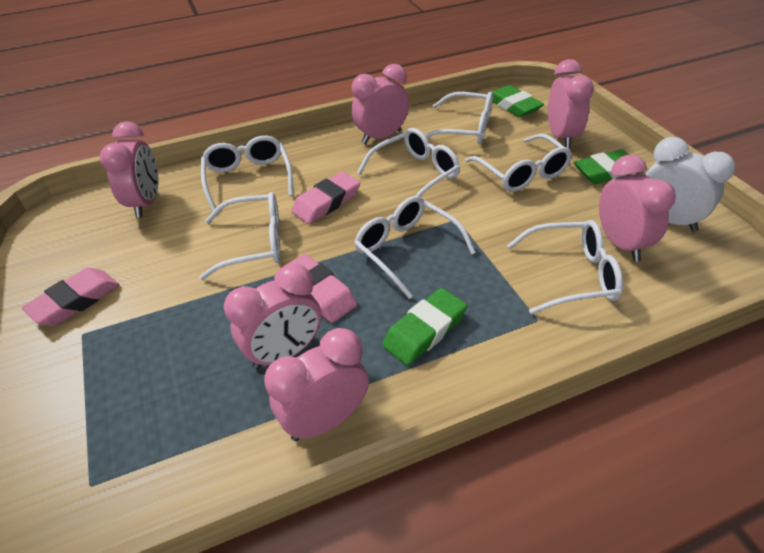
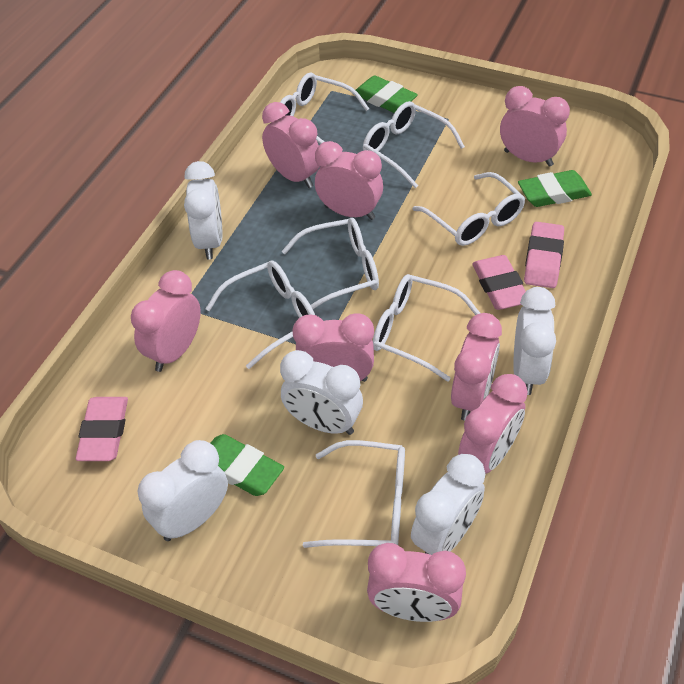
pink clock: [100,121,158,218] [224,264,321,370] [264,328,369,441] [352,64,409,144] [548,59,594,148] [599,155,676,262] = 6 -> [131,270,201,372] [262,102,320,188] [292,313,374,382] [315,141,383,220] [367,543,466,622] [451,313,502,421] [458,374,528,474] [500,86,570,167] = 8
white clock: [645,137,735,231] = 1 -> [138,440,228,541] [184,161,222,260] [280,350,363,435] [411,454,485,555] [513,287,556,395] = 5

